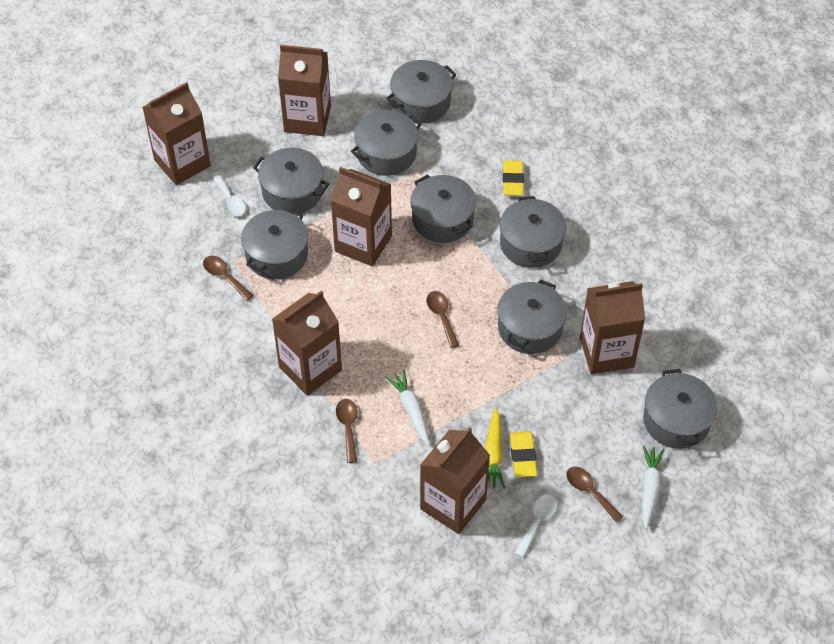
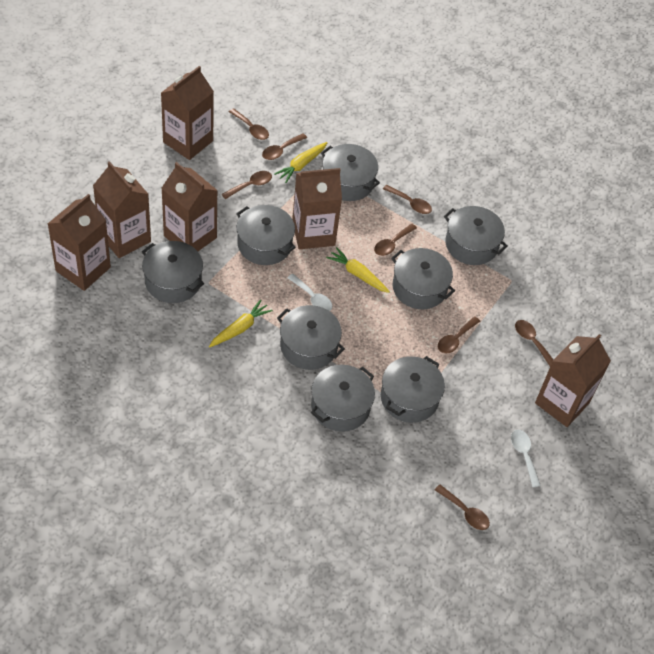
brown spoon: [203,256,253,301] [336,399,358,463] [427,291,459,348] [566,467,623,523] = 4 -> [222,171,272,199] [229,108,269,140] [262,133,307,160] [374,224,417,256] [383,184,432,214] [435,485,490,530] [438,317,480,354] [515,320,553,366] = 8
white carrot: [385,370,430,445] [642,446,665,529] = 2 -> none = 0
yellow carrot: [485,408,505,489] = 1 -> [209,300,273,347] [274,142,328,183] [326,247,390,293] = 3
yellow eraser: [503,161,524,195] [510,431,537,477] = 2 -> none = 0

